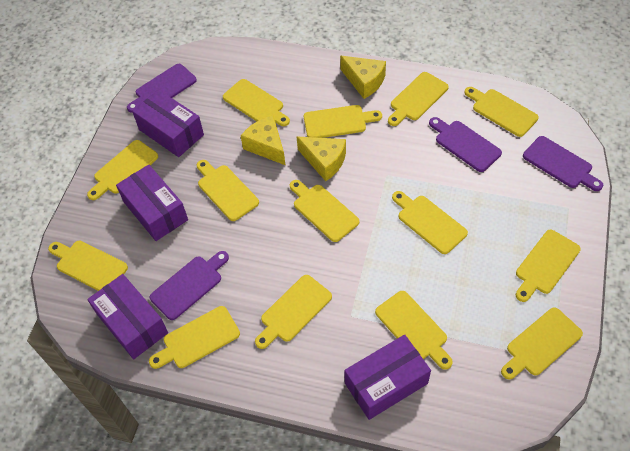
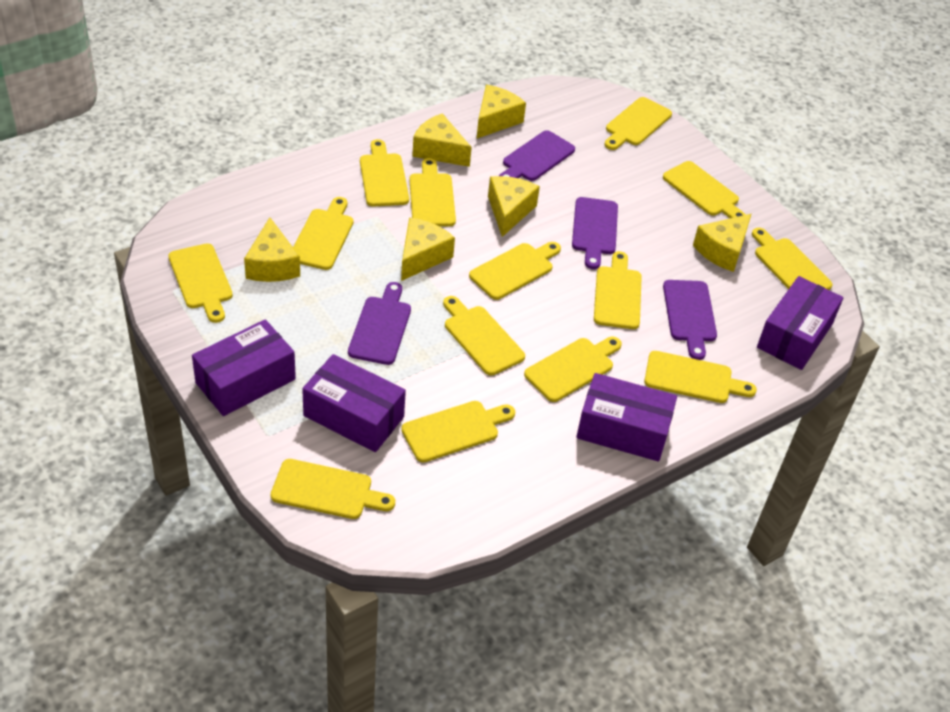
yellow cheese: [241,116,285,165] [297,137,346,181] [340,56,386,99] = 3 -> [244,217,300,282] [401,217,455,281] [412,113,472,167] [477,85,526,139] [488,176,540,237] [693,214,751,272] = 6

